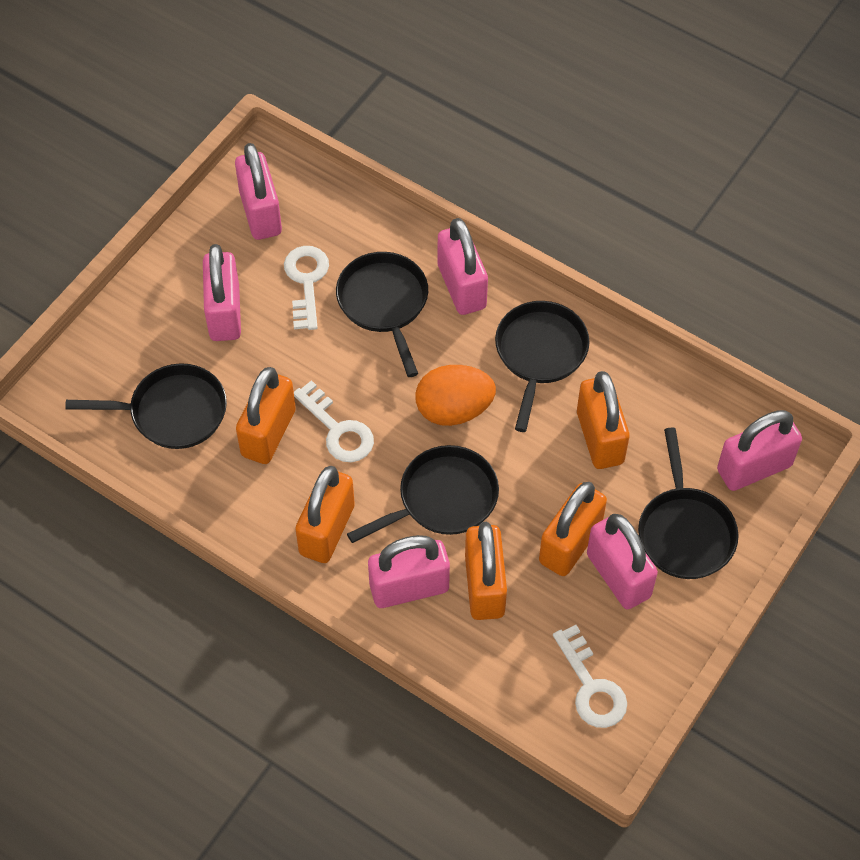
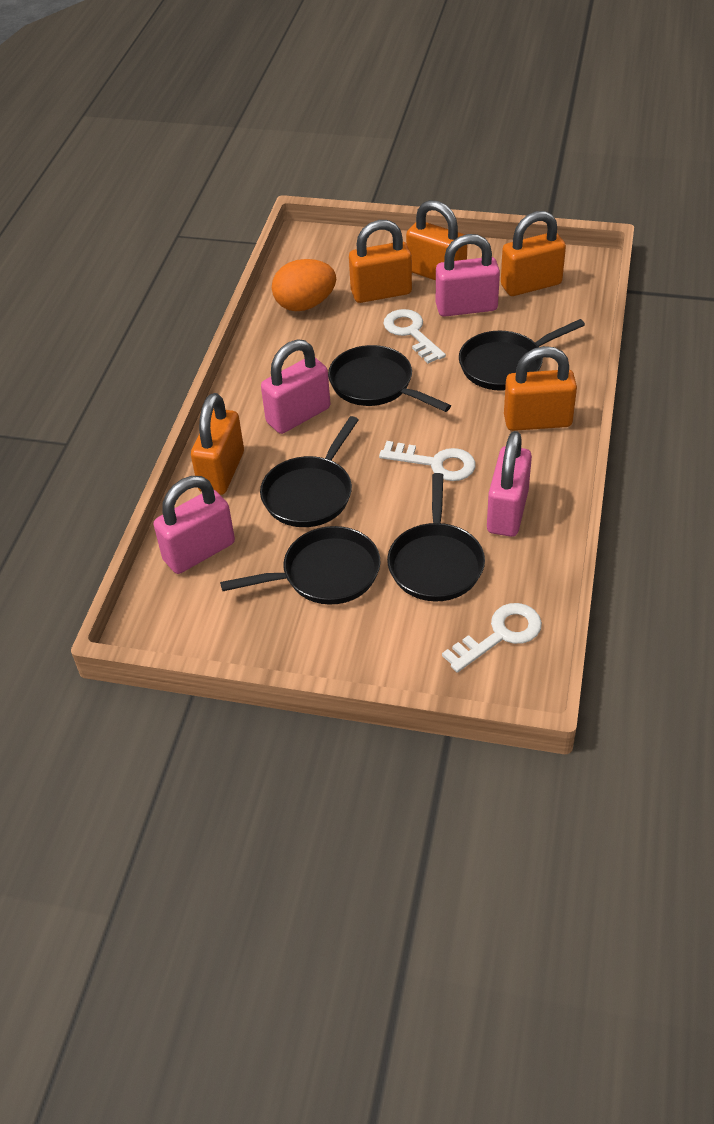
pink padlock: [203,244,241,341] [235,143,282,240] [368,535,450,608] [438,218,488,315] [587,514,658,609] [717,410,802,491] = 6 -> [153,476,235,574] [261,339,330,434] [436,234,500,317] [487,431,532,537] = 4

